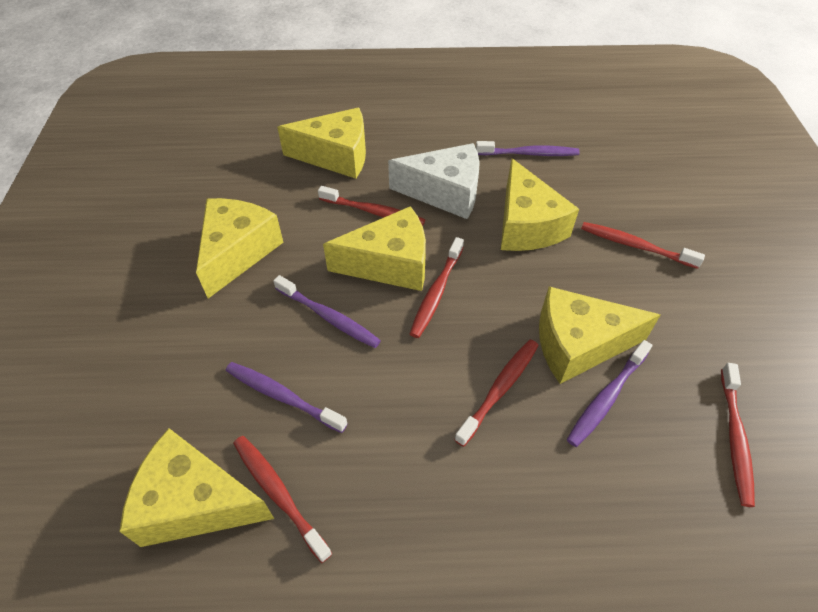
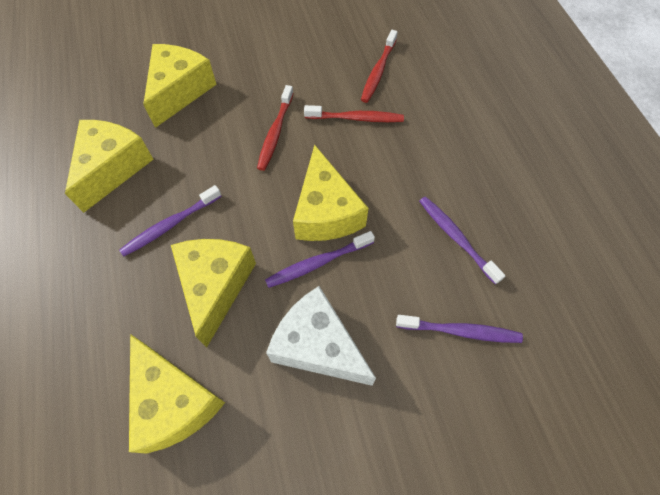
red toothbrush: [233,436,333,563] [318,186,425,226] [410,237,464,338] [454,339,539,447] [581,222,705,269] [721,363,755,507] = 6 -> [257,85,294,171] [304,105,404,122] [361,30,397,103] = 3
yellow cheese: [119,428,274,547] [196,198,284,298] [277,108,366,179] [323,206,426,291] [501,158,579,251] [539,287,660,384] = 6 -> [65,120,154,213] [129,334,225,454] [143,44,217,128] [171,239,256,347] [293,145,368,241] = 5

